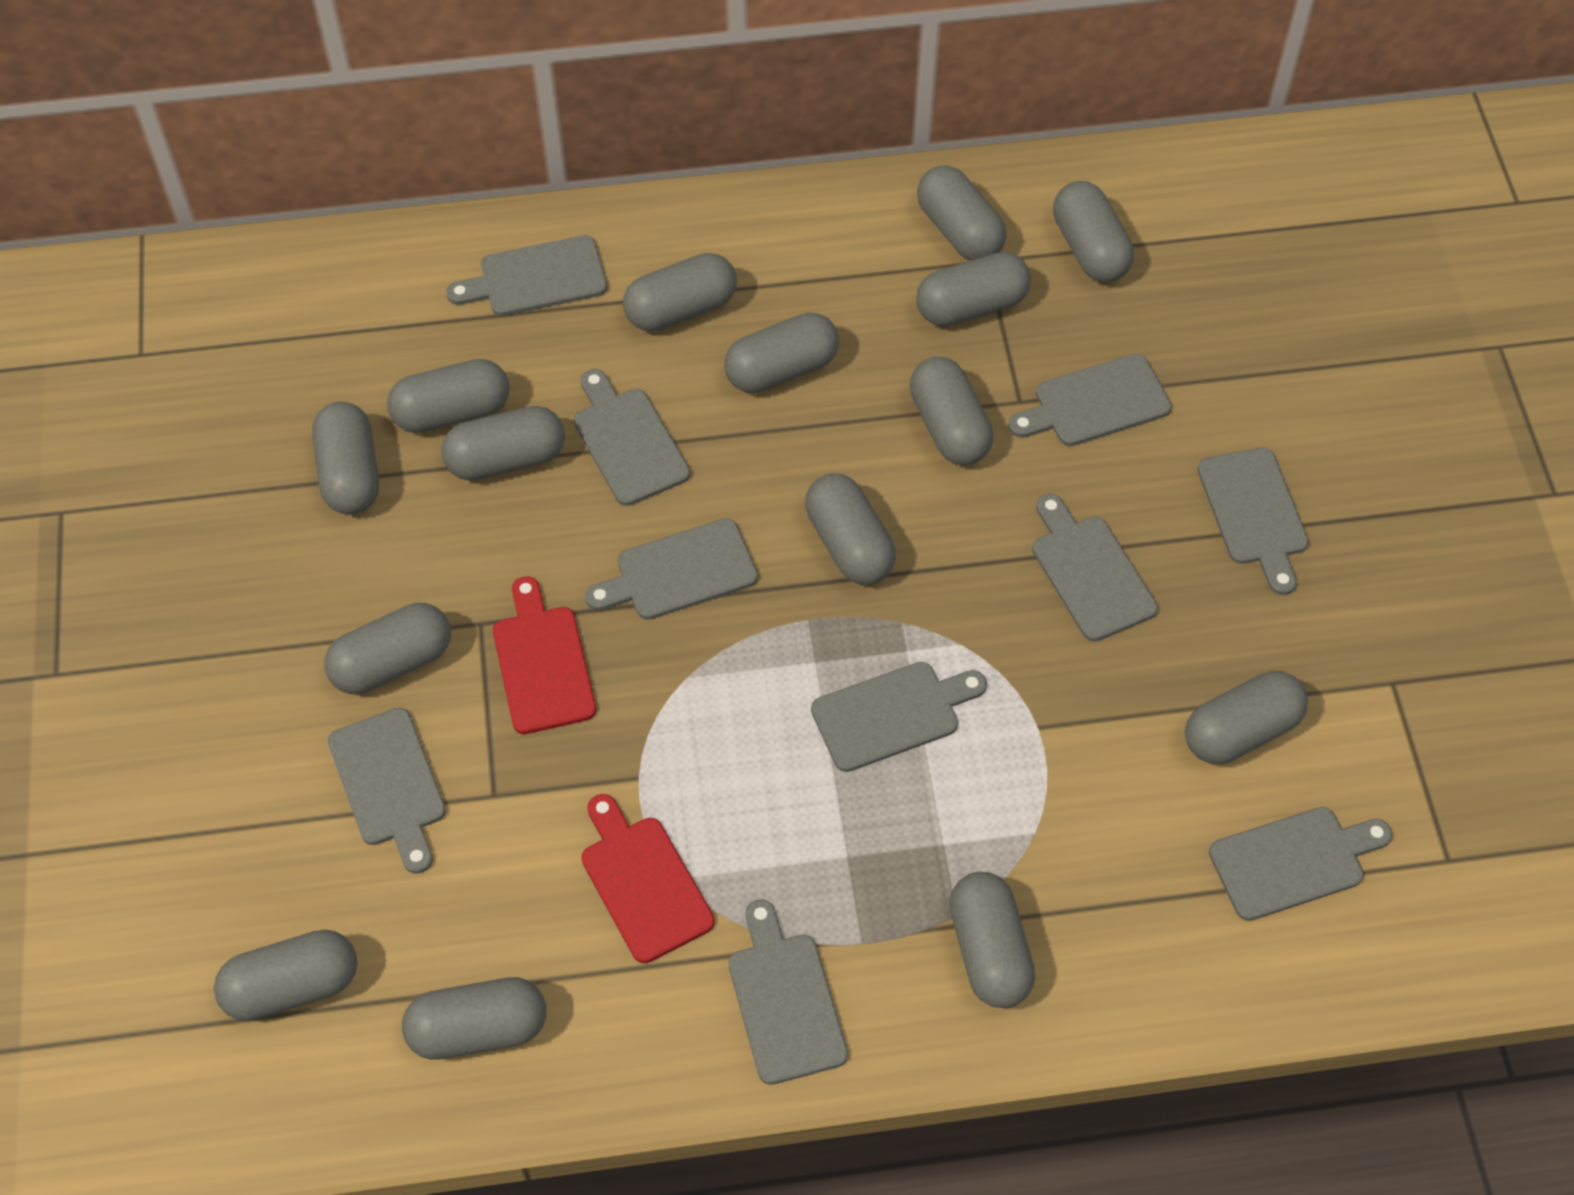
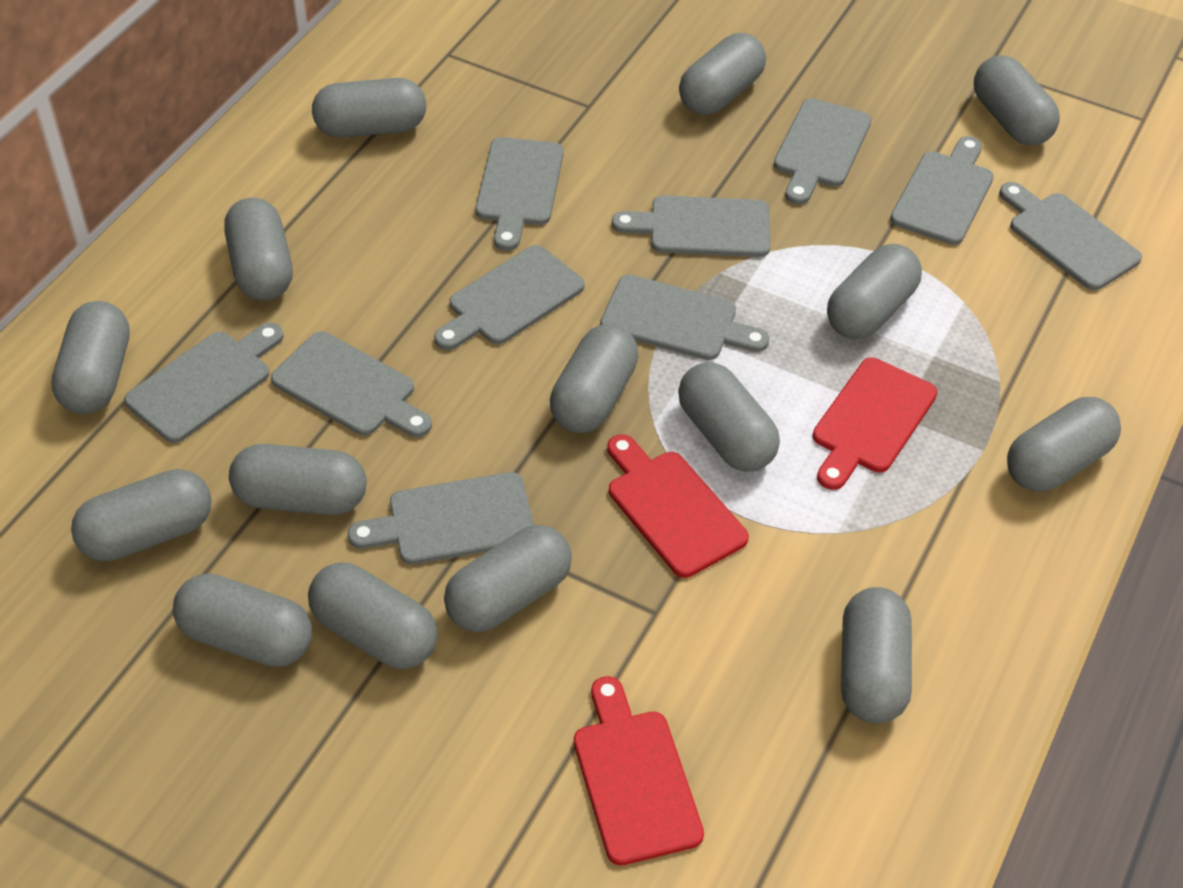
red cutting board: [493,576,596,734] [581,794,714,963] = 2 -> [574,676,704,866] [608,434,749,578] [813,358,937,490] = 3

